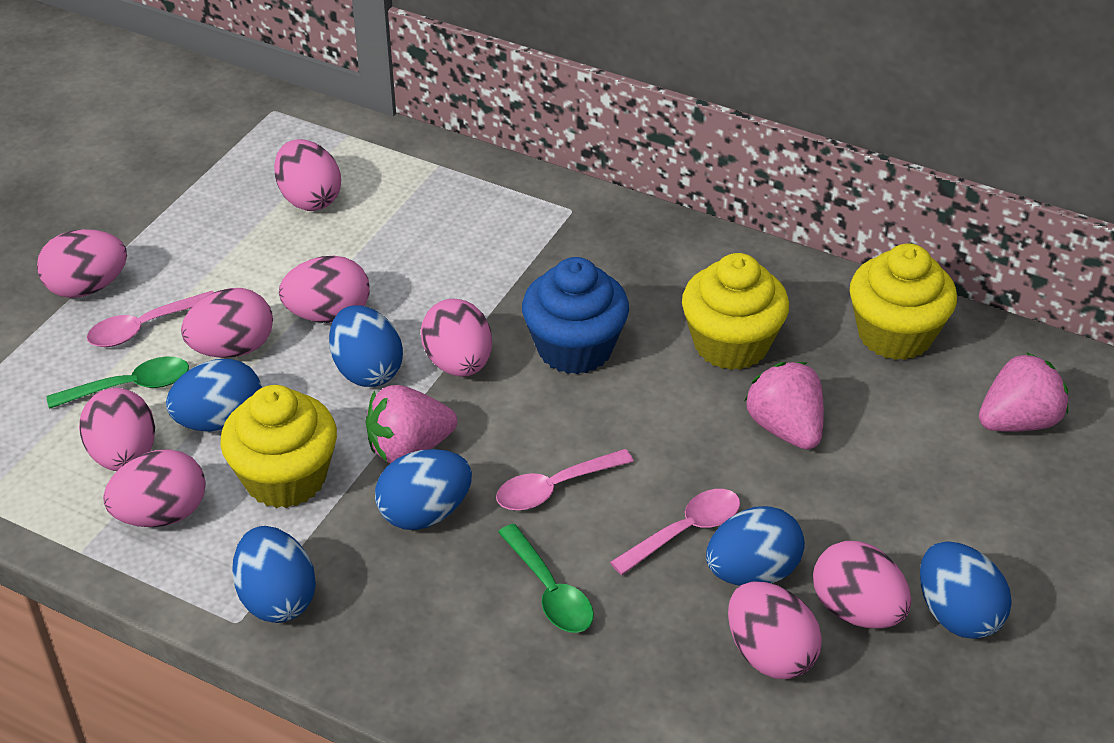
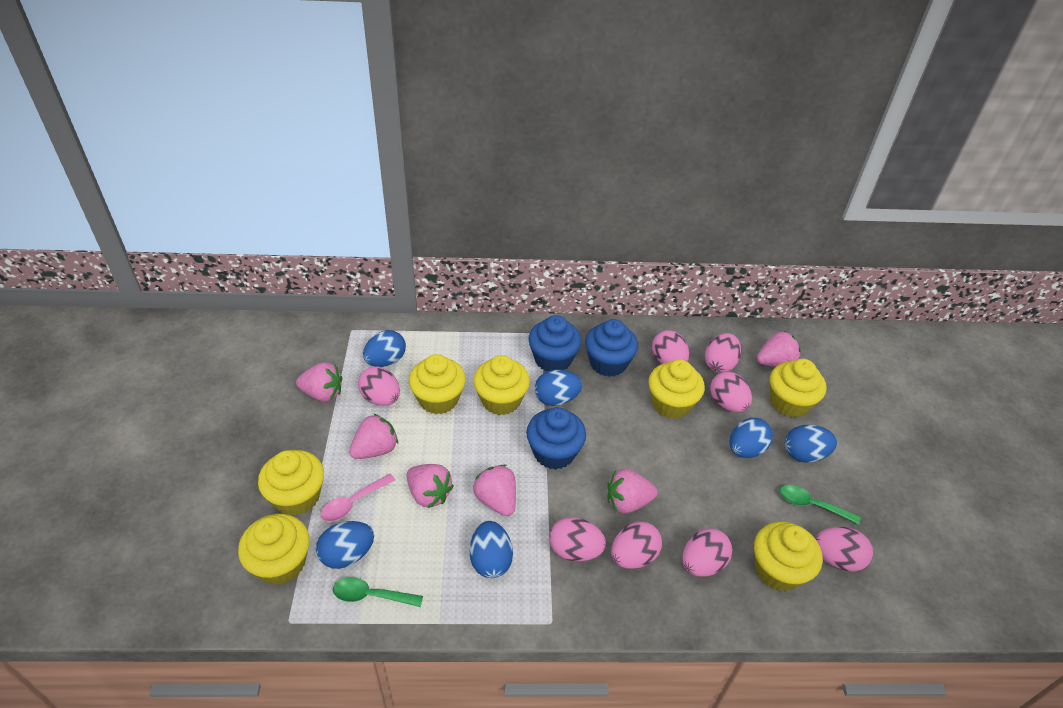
blue cupcake: [522,257,629,375] = 1 -> [526,407,586,469] [528,315,582,371] [585,319,638,377] = 3
pink egg: [37,229,127,298] [79,388,155,471] [103,449,206,527] [181,288,273,358] [274,139,341,211] [279,256,370,323] [421,299,492,377] [728,581,822,679] [813,541,911,628] = 9 -> [358,366,400,406] [549,517,606,561] [611,521,662,569] [652,330,689,364] [682,528,732,577] [705,333,741,373] [710,372,752,412] [815,527,873,572] = 8
pink spoon: [87,291,214,347] [496,449,634,511] [610,489,740,575] = 3 -> [320,474,395,522] = 1
pink strawberry: [366,385,457,463] [745,362,824,450] [979,352,1068,432] = 3 -> [296,362,342,402] [349,414,398,459] [406,464,454,508] [473,465,516,516] [607,469,657,513] [757,331,801,367] = 6
yellow cupcake: [220,385,337,508] [682,253,789,370] [850,243,957,360] = 3 -> [238,514,310,585] [258,450,324,516] [409,354,466,414] [473,355,530,415] [649,359,705,419] [754,522,823,591] [770,359,826,418] = 7

